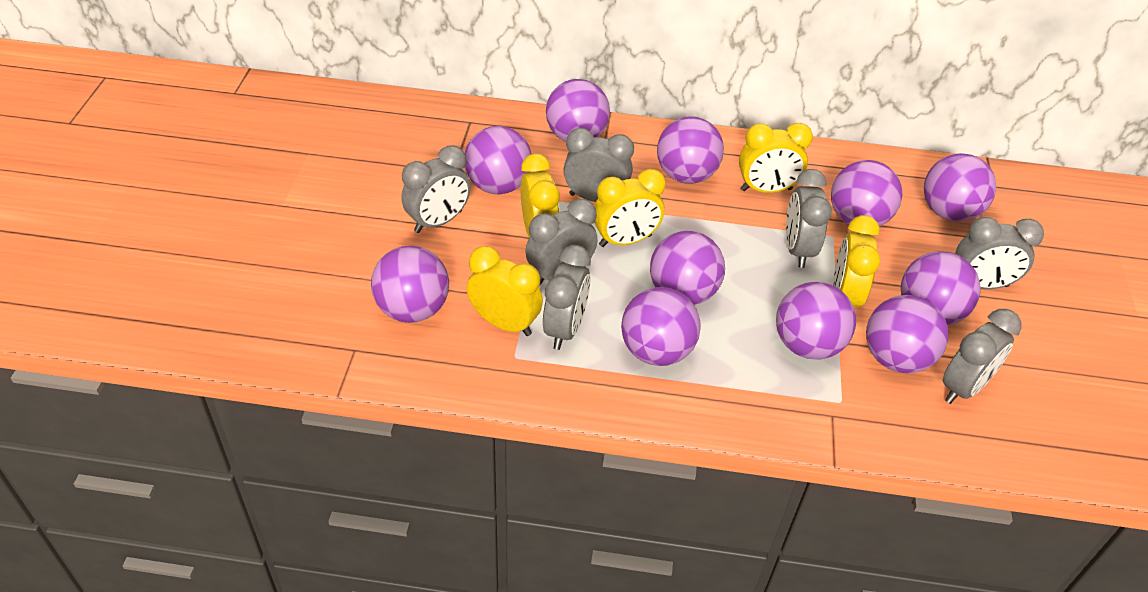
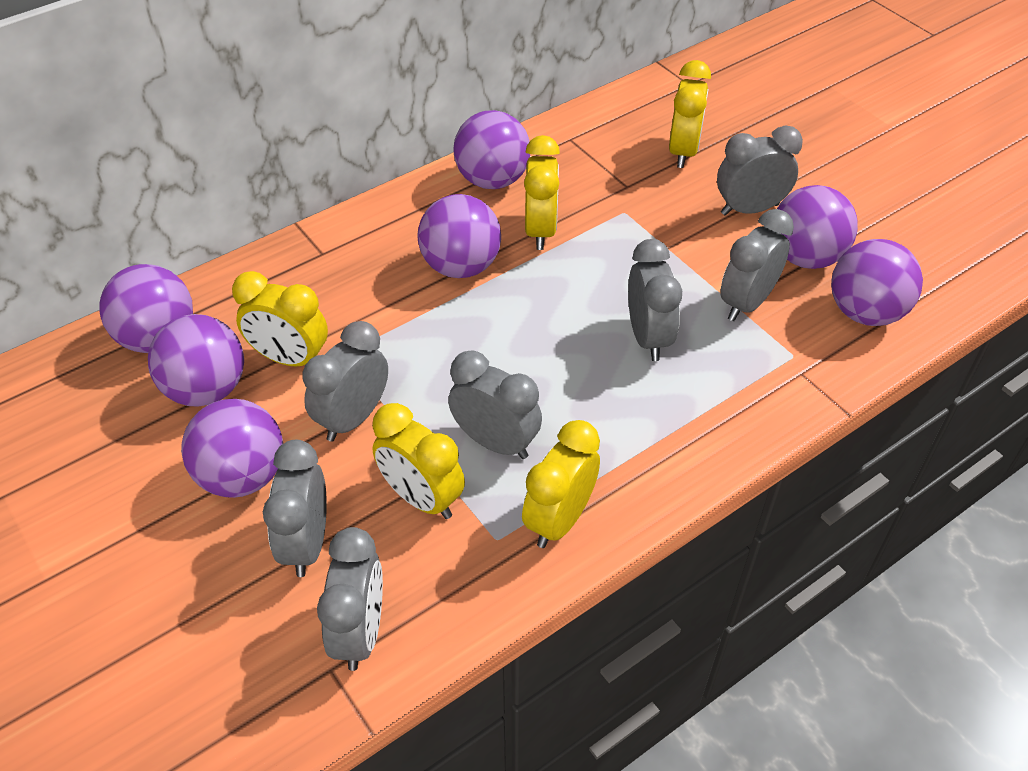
purple ball: [371,246,449,323] [465,126,531,194] [546,79,610,142] [621,287,701,366] [650,231,725,305] [657,116,724,184] [776,282,856,360] [831,160,902,226] [866,295,949,373] [901,251,980,326] [924,153,996,222] = 11 -> [99,264,193,353] [148,314,244,407] [181,399,283,498] [418,194,501,278] [453,110,530,189] [777,185,858,269] [831,239,923,326] = 7

